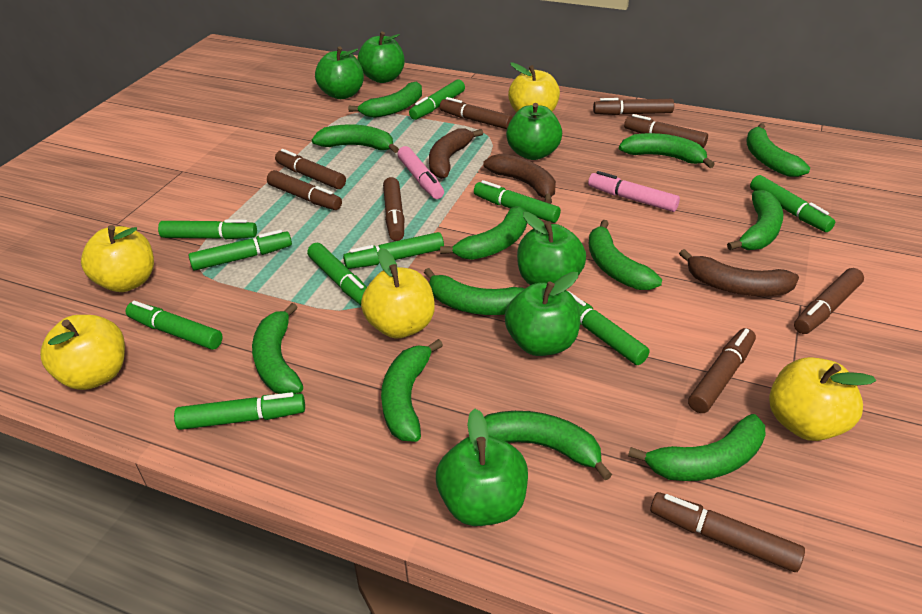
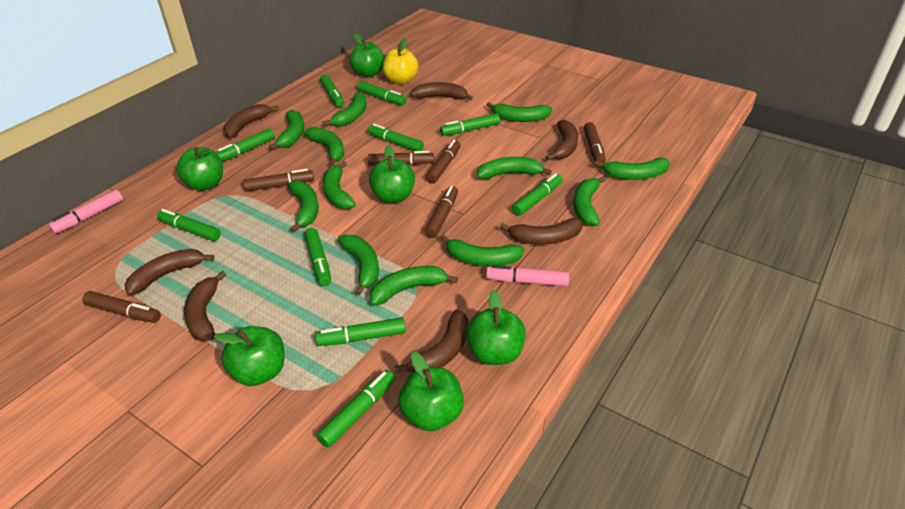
brown banana: [429,128,483,179] [483,154,556,204] [679,249,799,296] = 3 -> [124,249,214,296] [184,271,227,342] [223,104,279,138] [395,309,468,372] [410,82,473,101] [500,218,583,245] [546,120,578,160] = 7
brown marker: [267,170,342,210] [275,149,346,189] [383,177,404,241] [440,97,513,129] [593,98,674,115] [624,114,708,148] [650,492,805,572] [688,328,756,413] [794,268,864,334] = 9 -> [82,291,161,323] [243,169,314,192] [368,151,434,166] [425,186,458,238] [426,140,461,184] [584,122,606,163] = 6
yellow apple: [40,315,125,390] [81,225,154,292] [361,248,435,338] [508,63,560,113] [769,357,876,441] = 5 -> [383,38,419,84] = 1

